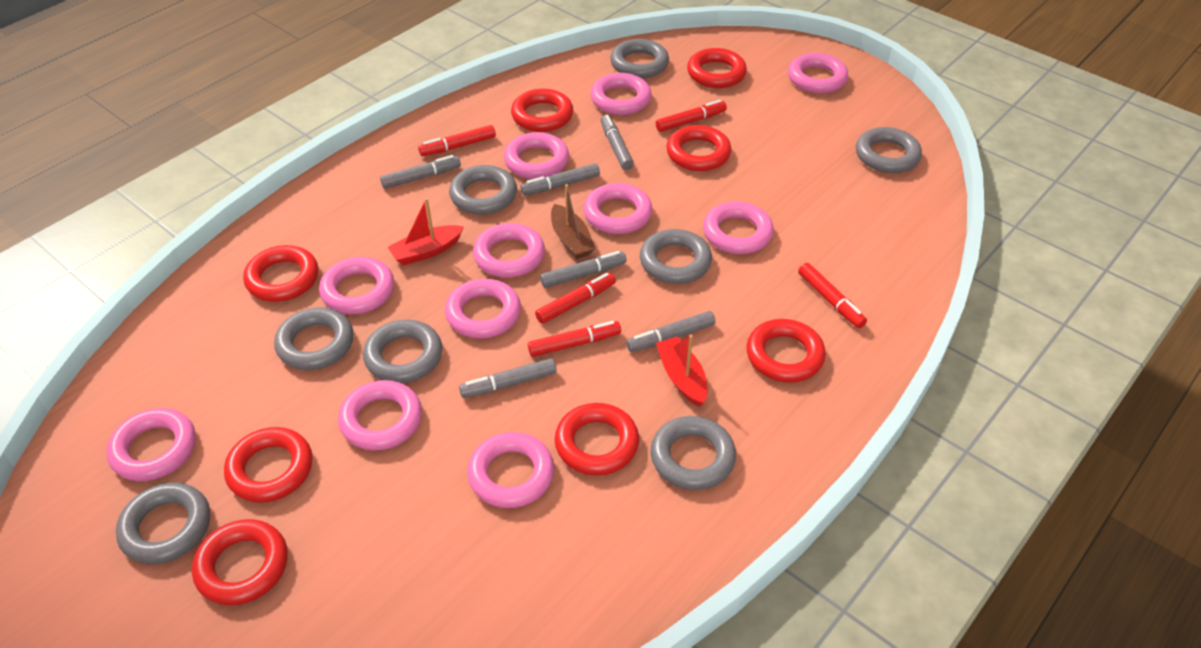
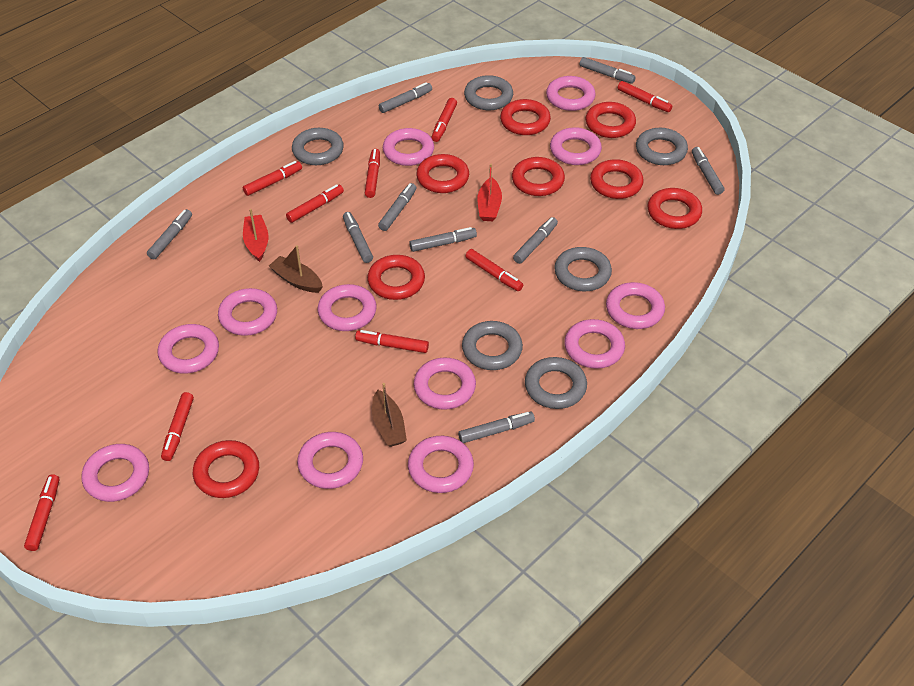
brown boat: [551,184,596,259] = 1 -> [269,245,323,293] [372,383,407,447] = 2
grey marker: [380,155,461,189] [459,358,556,398] [521,163,600,195] [540,251,626,288] [600,115,634,170] [626,311,716,352] = 6 -> [147,209,192,259] [343,212,373,263] [378,183,416,231] [379,82,432,113] [409,227,477,252] [458,412,535,443] [513,217,558,264] [580,57,636,84] [692,147,724,195] = 9
grey ring: [116,483,210,564] [274,308,354,370] [363,320,442,383] [449,165,517,215] [610,39,669,78] [640,229,712,284] [651,416,736,490] [856,127,922,173] = 8 -> [292,128,344,165] [462,321,523,370] [464,75,513,110] [525,357,587,409] [554,247,612,291] [636,128,688,165] = 6
pink ring: [106,408,196,481] [319,257,394,314] [338,380,422,451] [445,279,521,338] [467,432,554,508] [473,223,545,278] [504,132,569,179] [583,183,652,234] [590,73,652,115] [703,202,774,254] [788,53,848,93] = 11 -> [82,444,149,502] [157,324,219,374] [218,288,277,336] [297,432,363,489] [318,284,377,331] [383,128,434,166] [408,436,474,493] [414,358,476,410] [546,76,596,111] [550,127,602,165] [564,319,625,369] [606,282,665,329] = 12
red marker: [418,125,496,156] [528,321,621,357] [535,273,616,324] [656,100,727,132] [798,263,867,328] = 5 -> [24,474,59,551] [161,392,194,461] [243,161,302,196] [286,184,344,223] [355,330,429,353] [365,149,380,198] [431,98,457,142] [466,249,523,291] [618,81,672,112] = 9

